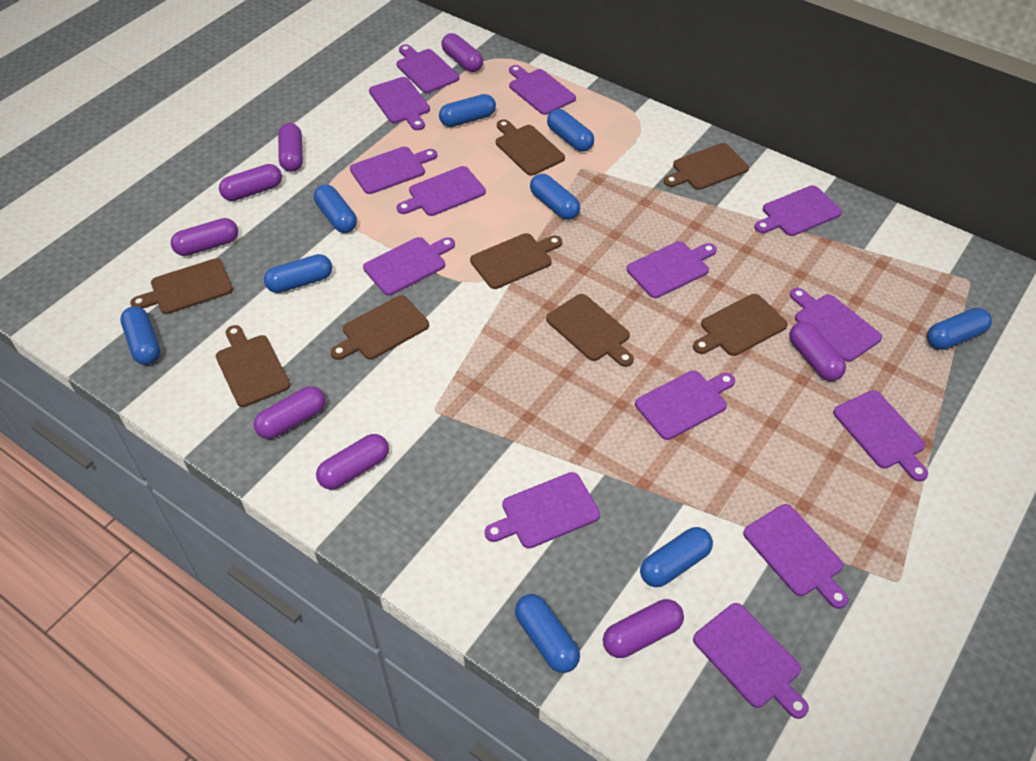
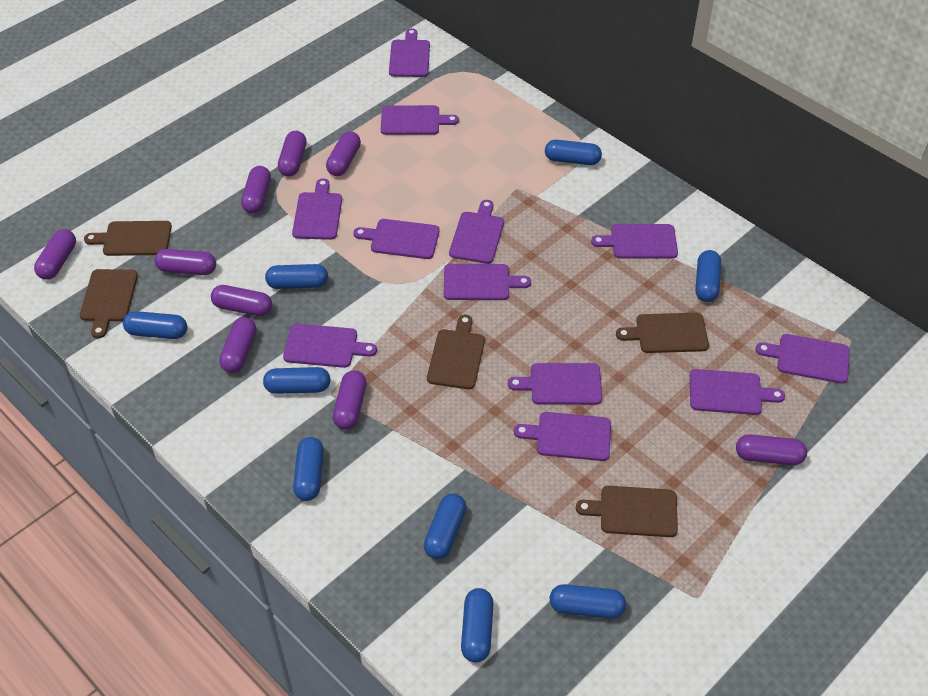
brown cutting board: [131,258,233,314] [216,325,290,407] [331,295,429,360] [470,233,562,289] [496,119,565,176] [546,294,634,367] [664,143,749,190] [693,294,788,356] = 8 -> [80,269,138,339] [84,221,172,256] [427,315,485,389] [576,486,678,537] [616,313,709,353] = 5
purple capsule: [171,218,238,256] [219,164,282,201] [254,386,325,439] [278,123,303,172] [316,434,389,490] [441,33,483,72] [603,599,684,658] [789,322,846,381] = 8 -> [34,229,76,280] [155,249,216,275] [211,285,272,316] [219,317,256,373] [241,166,271,213] [278,131,307,177] [326,131,361,176] [333,370,367,430] [736,434,807,465] = 9
purple cutting board: [350,147,437,194] [363,237,455,295] [369,77,430,130] [396,44,459,93] [397,166,486,216] [485,472,600,549] [509,65,576,115] [626,241,717,298] [635,370,735,440] [693,603,809,719] [743,504,848,609] [754,185,842,236] [790,288,882,362] [833,390,928,482] = 14 -> [283,323,377,368] [292,178,342,240] [353,219,440,259] [381,105,459,135] [389,28,430,77] [444,264,531,300] [449,200,504,264] [508,363,602,405] [514,412,611,461] [591,224,678,259] [690,369,785,415] [755,334,850,384] = 12

